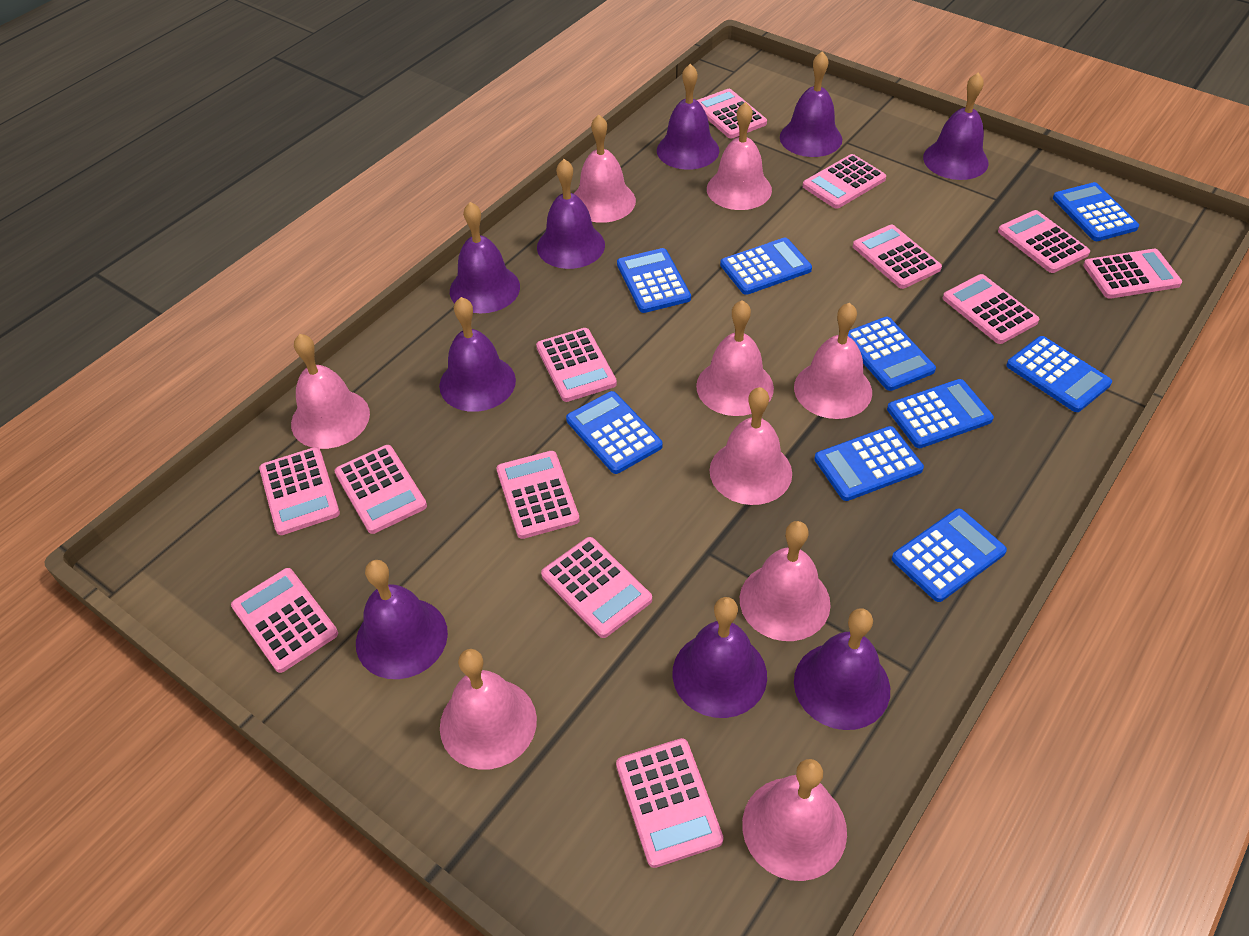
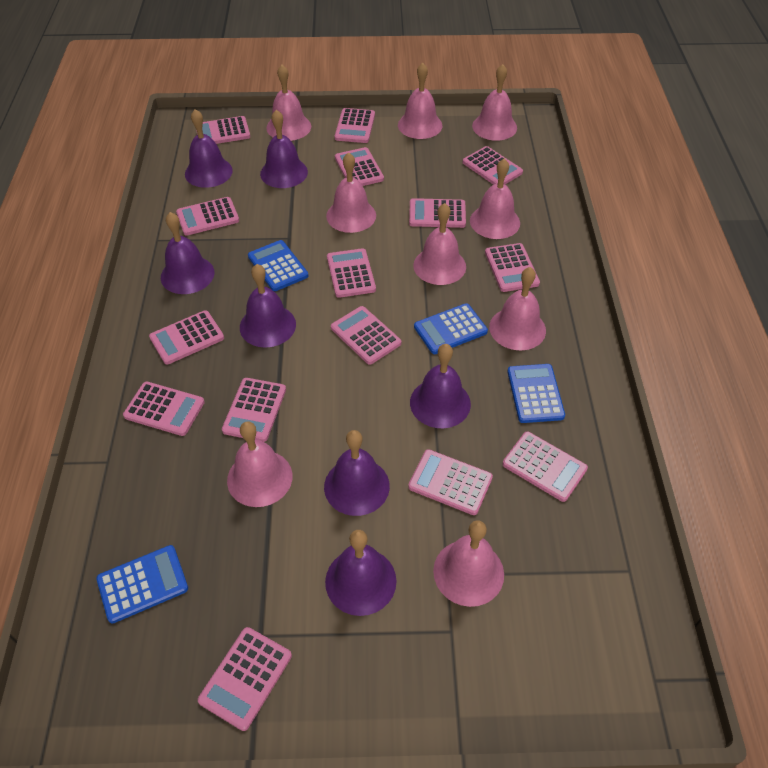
blue calculator: [566,391,663,474] [617,248,691,313] [720,238,812,295] [814,426,924,501] [848,317,936,391] [887,379,994,448] [892,509,1007,602] [1006,336,1112,412] [1053,182,1139,241] = 9 -> [96,545,188,623] [248,240,308,291] [414,303,488,354] [507,364,565,423] = 4
pink calculator: [231,568,338,673] [259,447,340,535] [335,445,427,534] [497,451,580,539] [536,328,617,402] [541,537,652,638] [616,738,724,868] [697,89,767,139] [803,154,886,209] [853,225,942,289] [943,274,1039,344] [998,210,1090,273] [1083,249,1182,299] = 13 -> [123,382,205,436] [149,310,224,365] [176,197,239,236] [196,116,250,144] [198,627,292,731] [222,378,286,442] [327,248,376,298] [331,306,401,365] [335,108,375,143] [335,147,384,186] [408,449,493,515] [409,198,466,228] [463,146,523,185] [485,243,540,292] [502,432,588,502] = 15
purple bell: [356,560,448,679] [439,297,516,412] [450,202,520,313] [537,159,605,269] [657,64,719,170] [672,597,767,718] [780,51,842,157] [794,608,890,730] [923,72,989,180] = 9 -> [161,212,214,294] [185,109,233,188] [240,264,296,348] [260,110,308,188] [324,430,390,516] [325,530,397,616] [410,344,471,428] = 7

